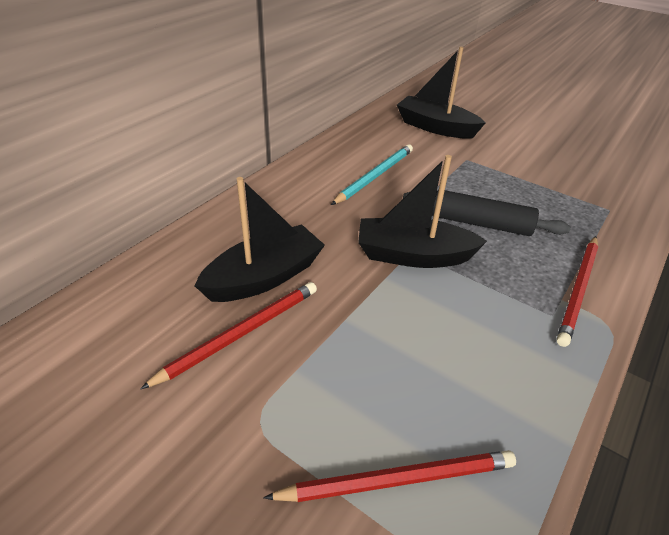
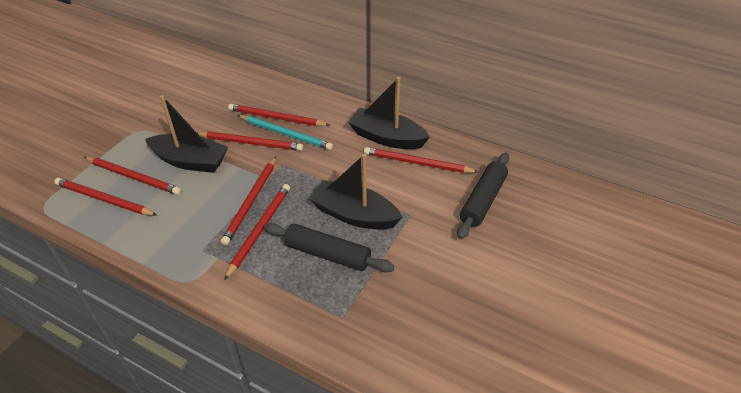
black rolling pin: [403,190,571,236] = 1 -> [264,223,395,272] [457,153,510,239] = 2
red pencil: [140,282,317,389] [263,450,516,502] [557,236,598,347] = 3 -> [54,178,157,216] [84,157,181,195] [197,131,303,151] [221,157,276,245] [224,184,290,280] [228,104,330,126] [364,147,478,173] = 7

